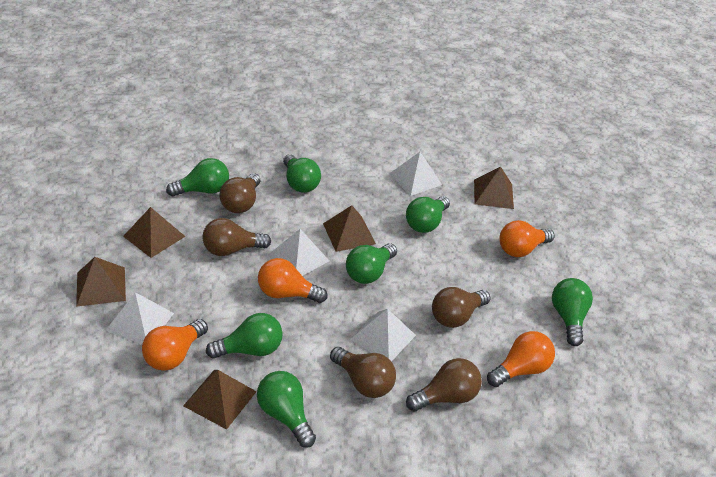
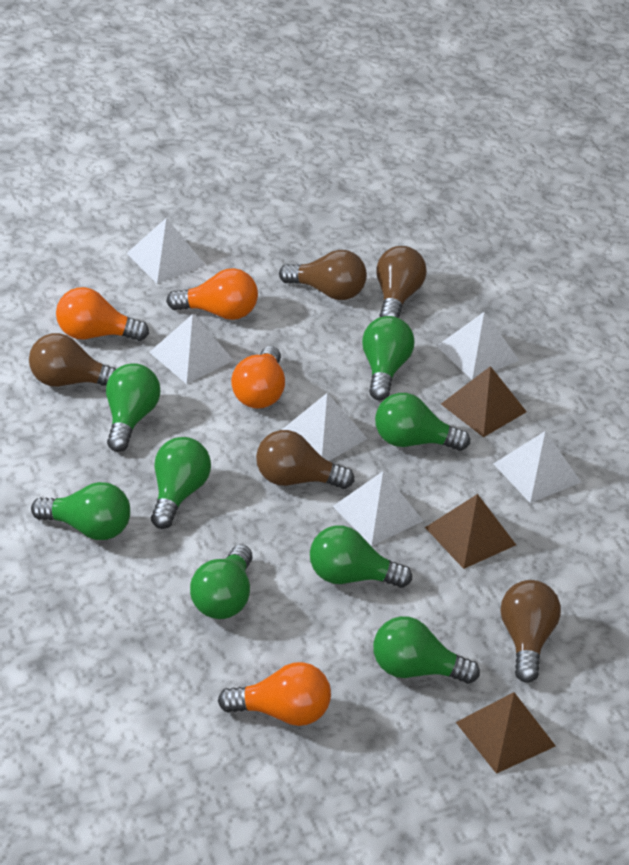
brown pyramid: [76,257,126,307] [123,207,186,258] [183,370,257,430] [323,205,376,252] [474,167,514,209] = 5 -> [425,494,516,569] [441,366,527,437] [456,692,556,774] = 3
green light bulb: [166,158,229,197] [206,313,283,359] [257,371,316,448] [283,154,321,193] [346,243,397,284] [406,196,450,233] [552,278,593,346] = 7 -> [31,482,130,540] [106,363,161,452] [151,437,211,529] [190,545,253,619] [310,525,412,588] [362,316,415,400] [373,616,480,684] [375,393,470,451] = 8
white pyramid: [105,292,174,345] [268,229,329,276] [350,309,416,362] [389,152,442,196] = 4 -> [126,218,205,284] [149,314,234,384] [282,393,368,461] [333,471,423,546] [437,312,519,380] [493,431,581,503] = 6

